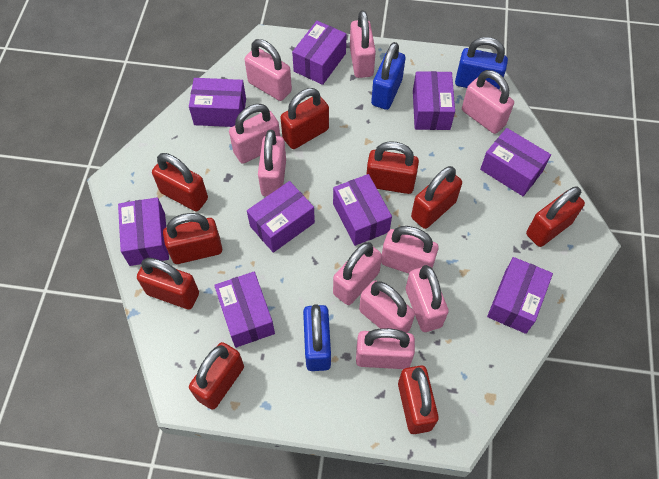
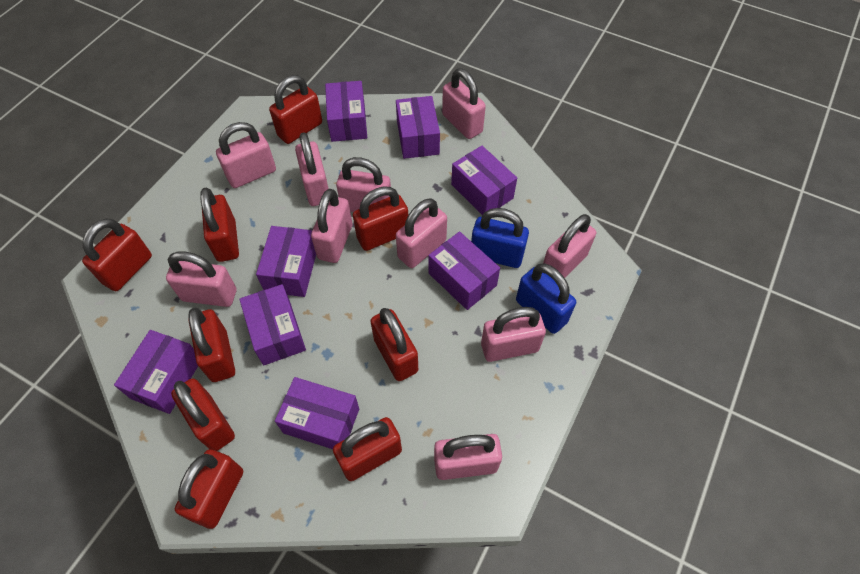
blue padlock: [303,304,331,371] [371,42,405,110] [455,37,508,89] = 3 -> [471,208,529,268] [516,263,576,334] = 2
purple box: [118,197,169,266] [189,78,246,127] [214,272,275,348] [247,181,315,253] [292,21,347,85] [333,174,392,246] [413,71,455,130] [480,128,551,196] [487,257,553,334] = 9 -> [114,330,198,414] [239,284,306,365] [256,226,316,297] [275,377,359,449] [325,81,367,142] [396,96,440,159] [429,231,500,310] [451,146,517,215] = 8

